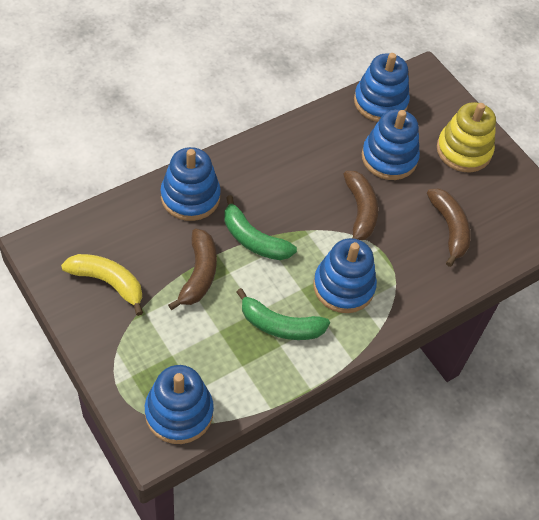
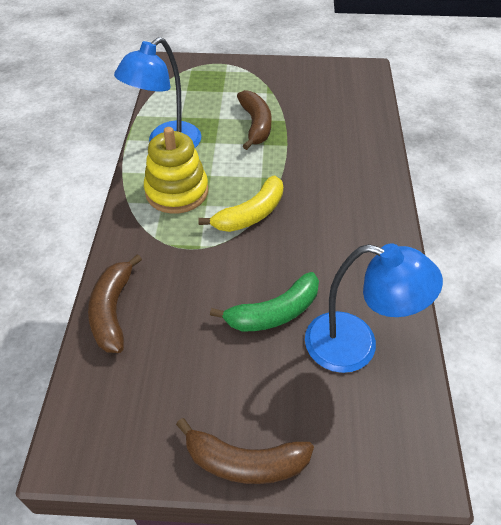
blue lamp: none = 0 -> [114,37,201,148] [305,244,443,373] = 2
blue stacking toy: [145,365,214,444] [160,147,221,221] [313,238,377,313] [354,53,410,122] [362,109,420,180] = 5 -> none = 0
green banana: [224,195,297,260] [236,288,330,340] = 2 -> [210,272,319,331] = 1

